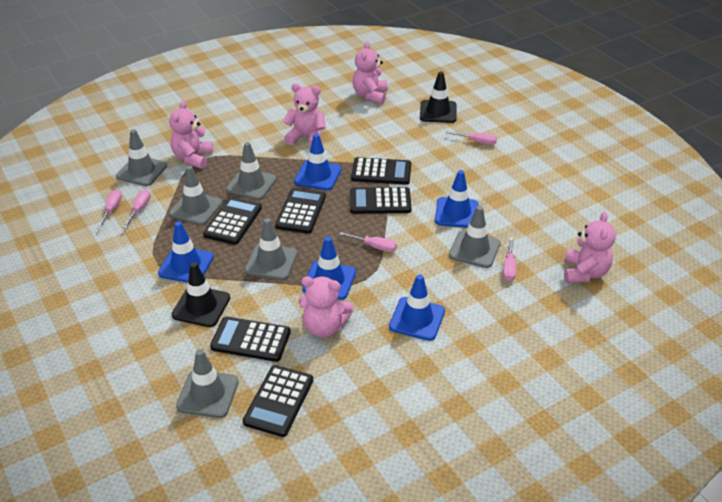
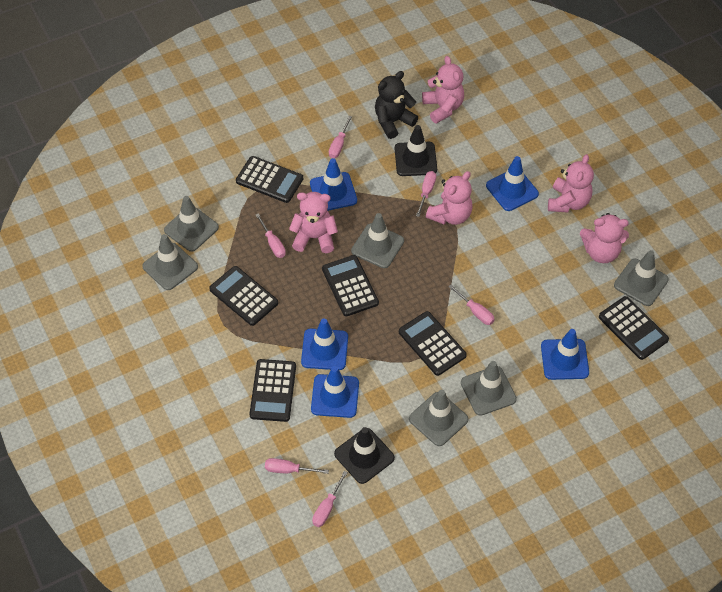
black teddy bear: none = 0 -> [375,71,418,139] = 1
pink screwdriver: [97,190,122,229] [123,189,151,228] [339,232,397,252] [446,131,497,145] [503,237,516,281] = 5 -> [256,213,286,258] [265,458,329,474] [312,471,348,527] [329,116,352,158] [416,171,436,217] [448,285,495,325] = 6

